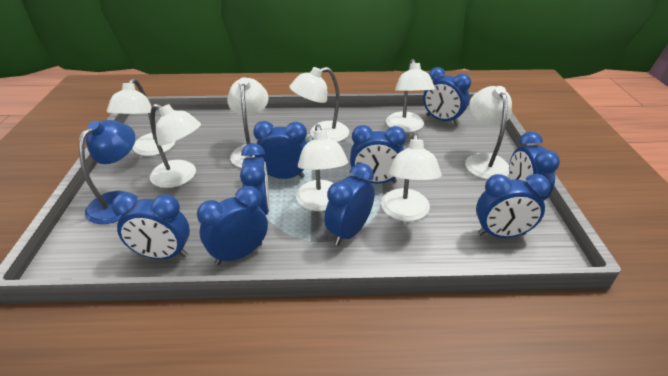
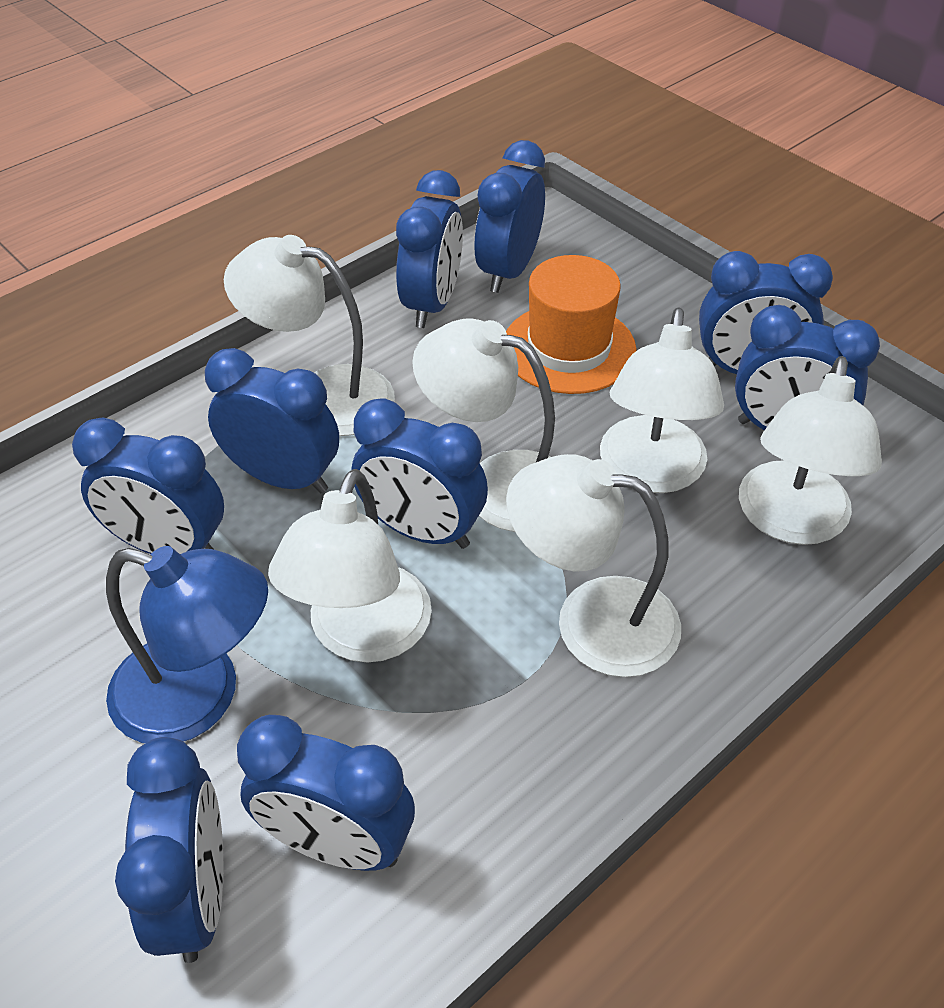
orange hat: none = 0 -> [506,255,637,394] = 1
white lamp: [107,78,175,156] [150,104,201,188] [227,77,269,168] [289,67,349,142] [296,124,348,211] [381,133,442,221] [386,59,435,132] [465,86,512,179] = 8 -> [224,235,395,436] [268,469,432,663] [412,319,555,532] [506,454,681,677] [600,308,724,493] [739,356,882,545] = 6

